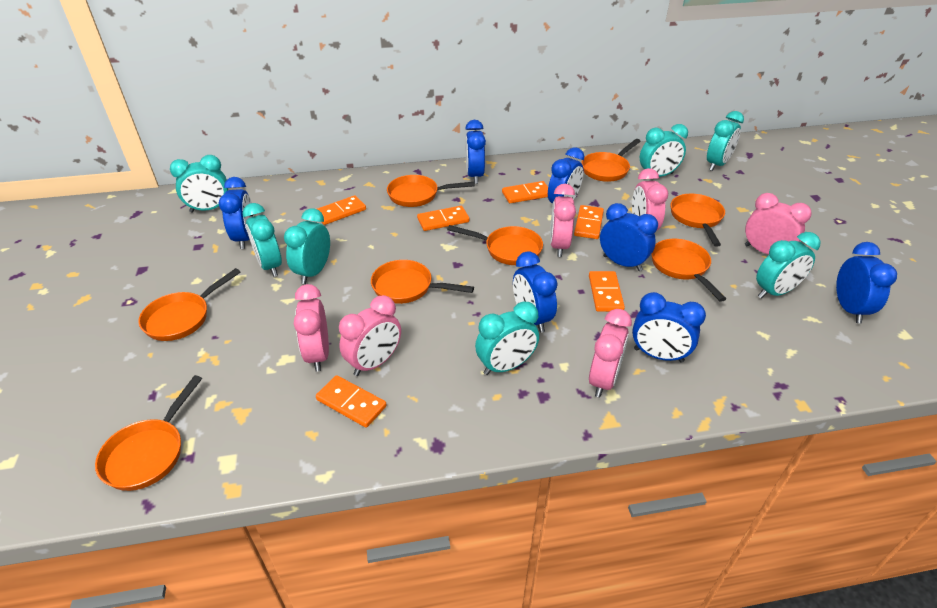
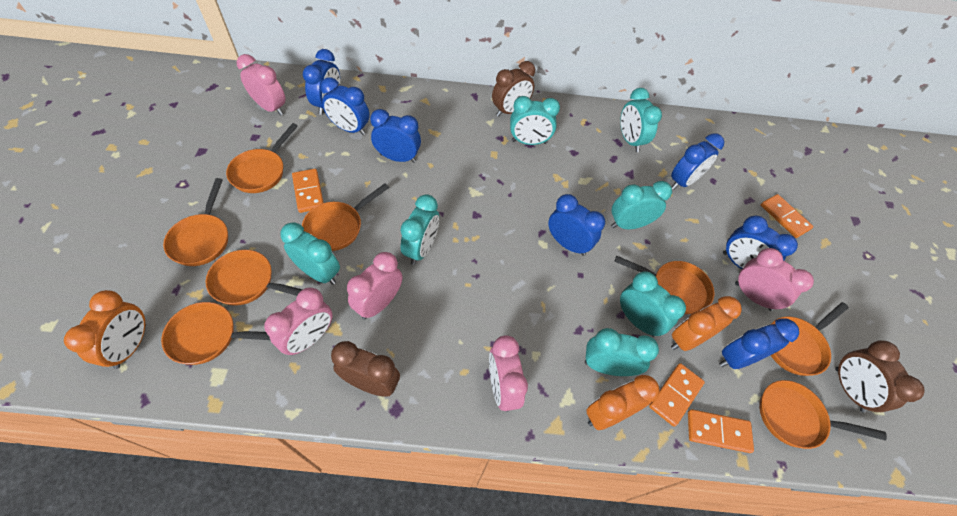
brown clock: none = 0 -> [331,341,400,397] [492,61,535,117] [835,340,925,413] = 3
orange clock: none = 0 -> [64,290,146,369] [586,375,660,430] [671,296,742,351] = 3
orange domino: [316,375,387,428] [317,195,366,225] [417,206,469,231] [502,181,548,203] [574,205,604,239] [589,271,625,312] = 6 -> [292,169,324,213] [649,363,705,427] [688,409,754,453] [761,194,813,238] = 4
pink clock: [294,284,329,372] [339,295,401,376] [550,184,576,257] [589,309,632,398] [632,168,668,230] [745,193,812,254] = 6 -> [237,54,286,116] [264,288,333,355] [347,252,402,320] [489,336,528,412] [735,248,814,311] = 5

